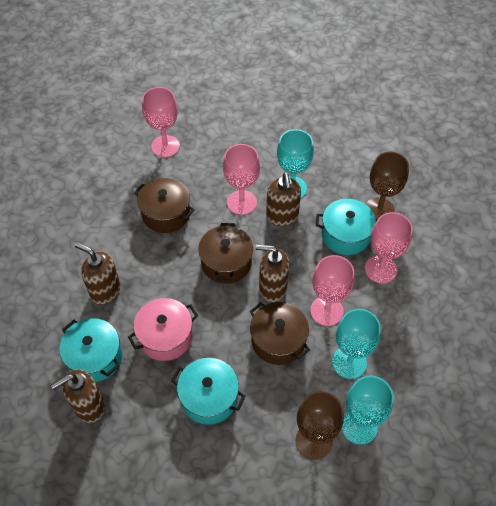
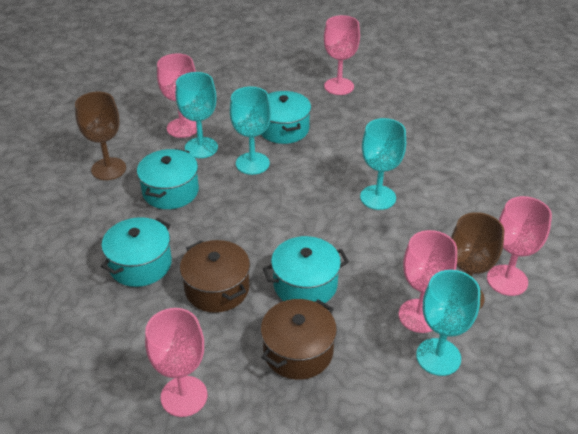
brown pot: [134,178,195,233] [198,223,253,284] [250,302,310,365] = 3 -> [180,240,250,313] [261,299,337,380] = 2
brown soap dispenser: [51,369,105,423] [75,243,120,305] [256,245,289,302] [266,173,301,226] = 4 -> none = 0
pink goblet: [142,87,180,158] [223,144,260,215] [310,255,354,326] [365,212,413,283] = 4 -> [145,308,207,417] [157,53,197,138] [324,15,360,95] [399,230,457,333] [487,196,552,296] = 5
pink pot: [128,298,198,361] = 1 -> none = 0
turquoise goblet: [277,129,314,198] [332,309,381,379] [342,376,394,445] = 3 -> [176,72,218,158] [230,86,271,175] [360,118,406,210] [416,270,480,376] = 4
turquoise pot: [59,318,122,382] [171,358,246,425] [316,199,378,255] = 3 -> [101,217,172,287] [137,149,199,209] [261,91,311,144] [263,236,349,303] = 4

